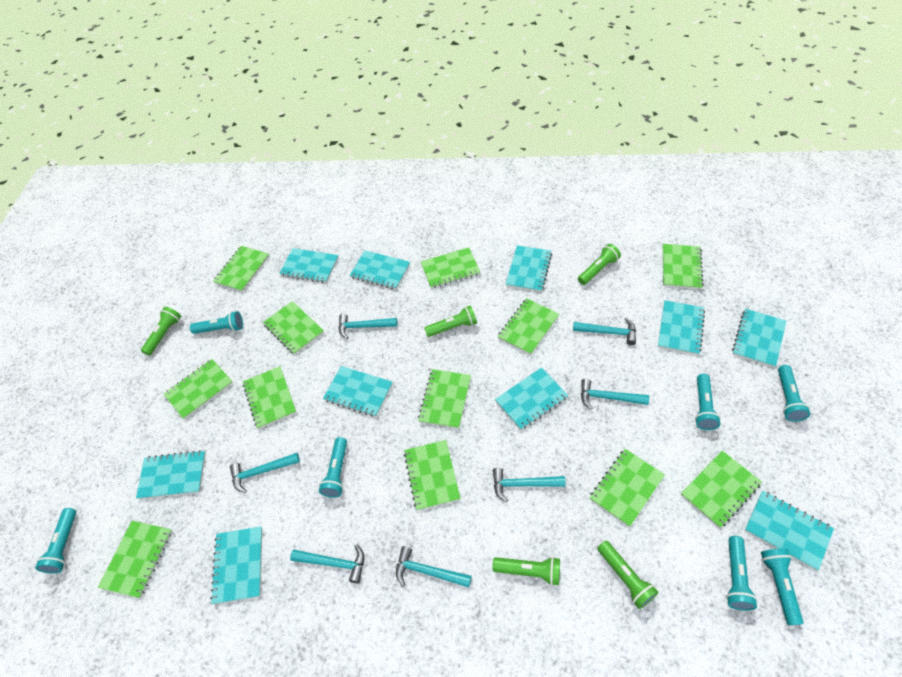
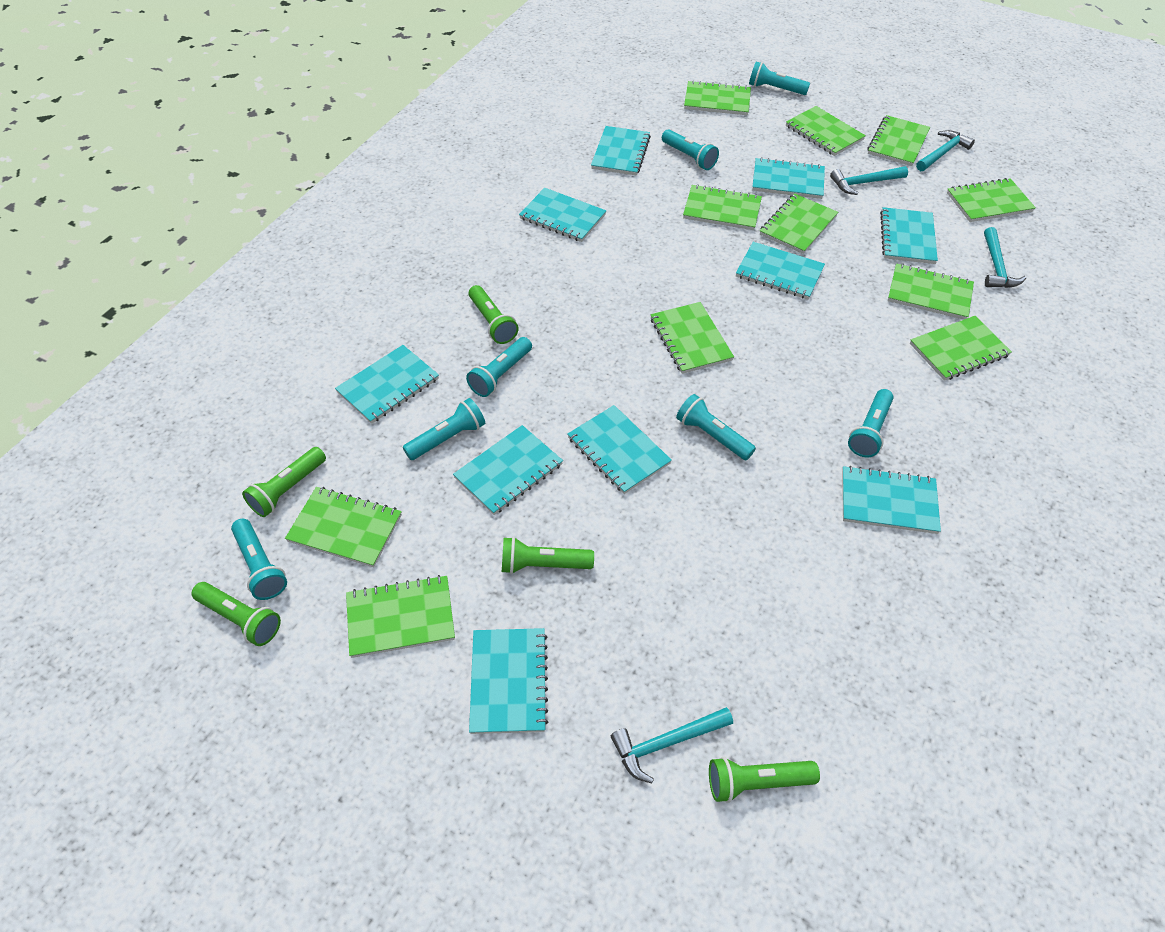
green notebook: [98,521,172,598] [164,359,233,419] [213,246,269,292] [243,366,297,429] [263,301,324,355] [404,440,461,511] [418,369,471,429] [421,248,480,289] [498,298,559,355] [590,449,665,527] [663,244,704,289] [681,451,762,528] = 12 -> [285,487,402,567] [346,575,455,658] [650,302,734,374] [683,184,762,230] [684,80,751,115] [760,194,838,254] [786,106,866,156] [867,115,930,166] [888,263,974,320] [910,316,1012,381] [947,178,1036,222] = 11
turquoise hammer: [230,453,300,493] [290,544,364,583] [339,314,398,339] [396,546,472,587] [493,468,566,502] [573,318,636,345] [581,379,649,409] = 7 -> [611,707,733,783] [830,166,908,195] [916,130,975,171] [984,227,1026,288] = 4

